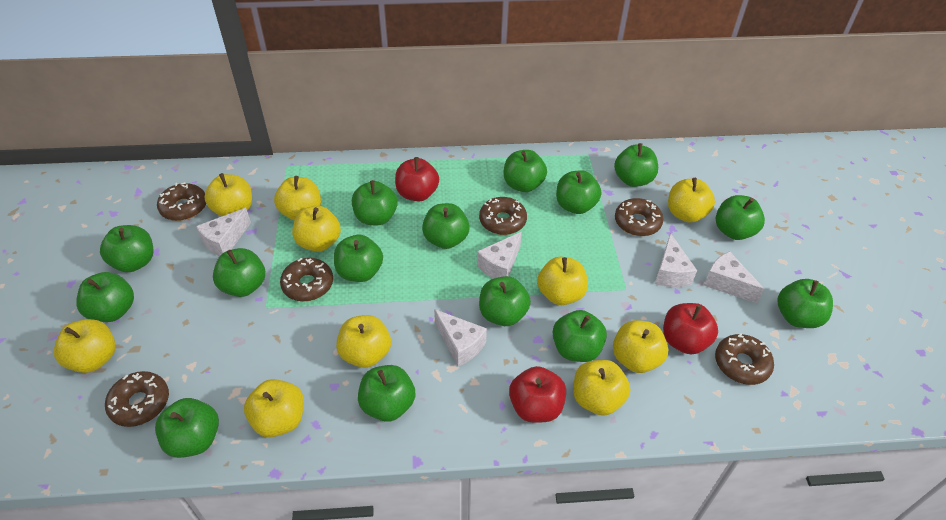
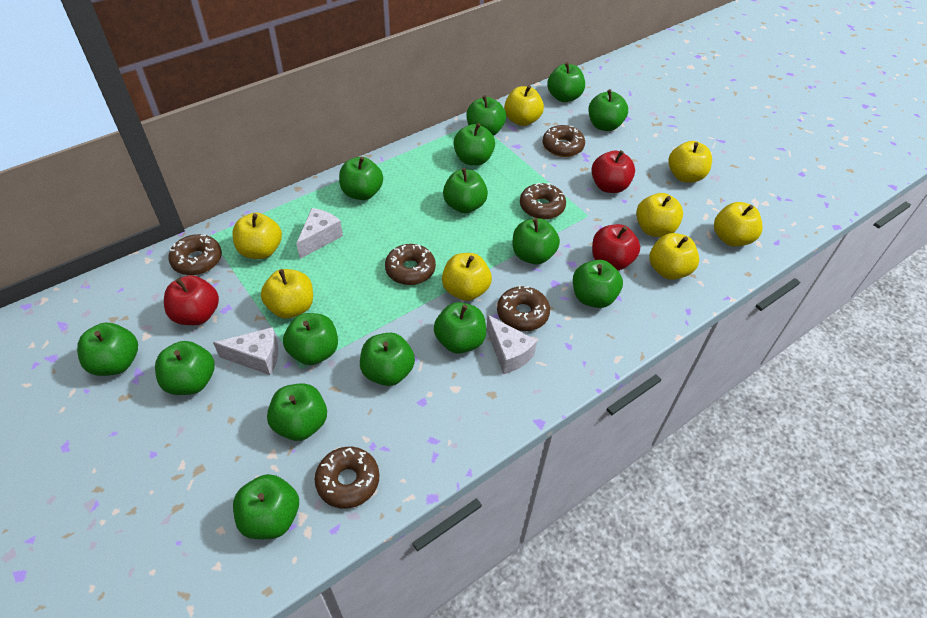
white cheese: [196,208,251,256] [434,309,487,366] [477,232,522,279] [655,233,697,287] [704,251,764,303] = 5 -> [213,327,278,375] [296,208,343,259] [486,315,537,374] = 3
yellow apple: [54,319,116,373] [204,173,252,217] [244,379,304,437] [274,176,321,220] [292,206,341,252] [336,315,391,368] [537,257,588,305] [573,360,630,416] [613,320,669,373] [668,178,715,223] = 10 -> [232,213,282,259] [261,269,313,319] [442,253,492,301] [504,85,544,126] [636,193,683,237] [649,233,699,280] [669,141,712,183] [714,202,763,247] = 8

